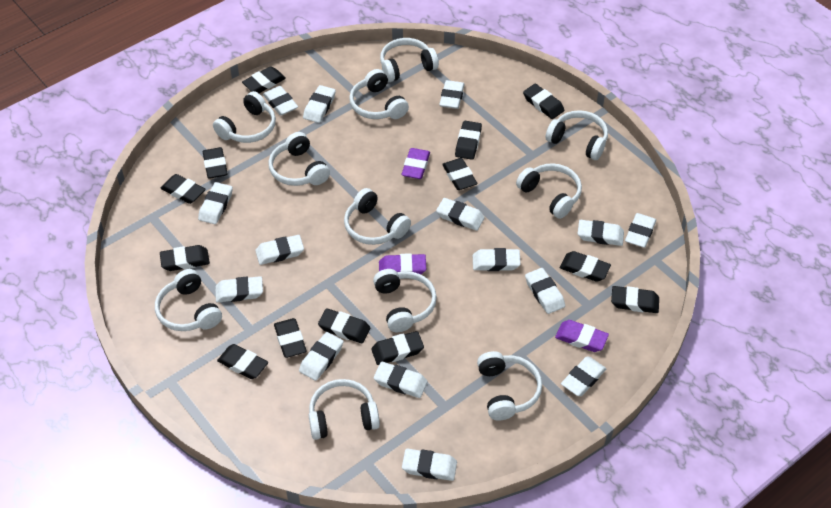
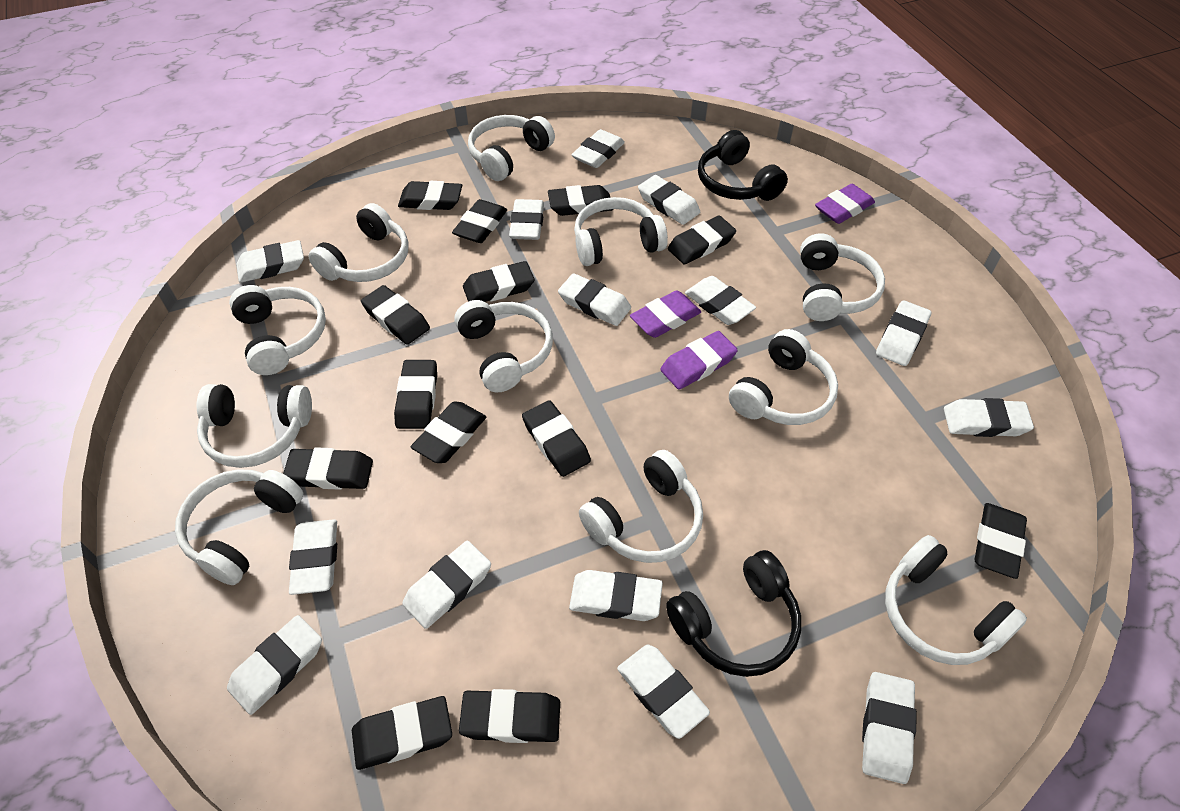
black headphones: none = 0 -> [666,550,801,677] [698,130,788,201] = 2
white eraser: [198,182,233,224] [215,276,263,302] [255,235,304,265] [263,86,298,116] [299,332,343,381] [303,85,336,123] [374,362,428,398] [402,449,457,481] [436,198,485,231] [439,80,464,109] [473,248,521,271] [525,268,565,314] [561,356,606,396] [578,220,624,246] [625,213,656,248] = 15 -> [227,615,322,715] [236,240,304,283] [289,519,337,595] [402,541,491,629] [509,199,544,240] [558,273,631,326] [569,570,663,621] [571,129,625,168] [617,645,710,739] [638,175,700,225] [685,276,756,325] [862,672,917,784] [876,300,932,366] [944,398,1034,437] = 14

